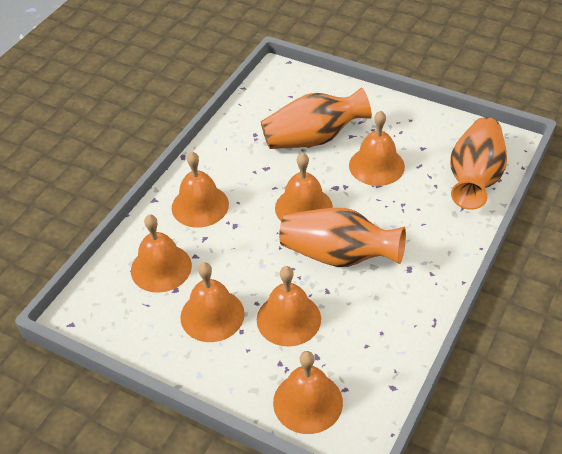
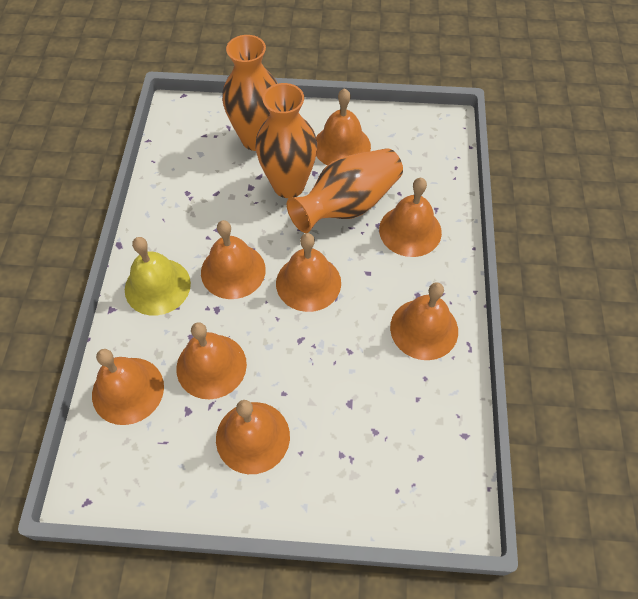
orange bell: [131,214,192,293] [172,151,229,228] [180,262,245,342] [257,266,321,347] [273,351,343,434] [275,153,333,221] [349,111,405,186] = 7 -> [92,349,164,425] [176,322,247,399] [201,220,266,299] [216,400,290,474] [276,233,341,312] [316,88,371,165] [379,178,442,257] [390,282,458,360] = 8
yellow bell: none = 0 -> [125,237,191,315] = 1

